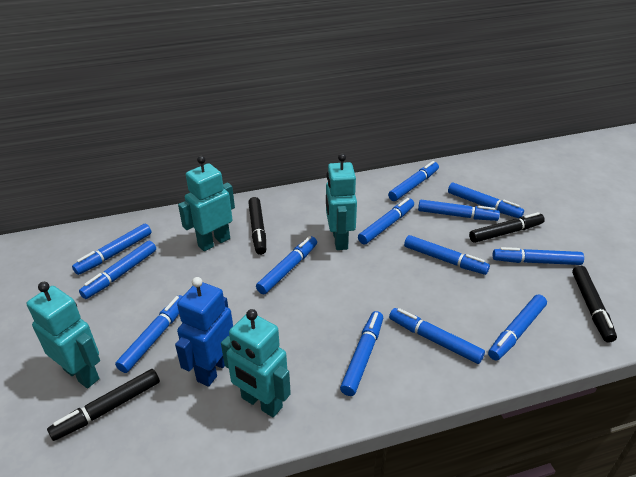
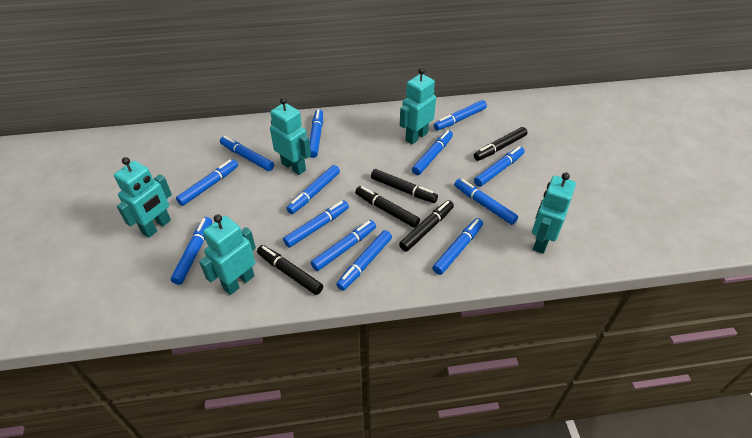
black marker: [47,369,160,441] [248,197,266,255] [469,212,545,243] [572,266,617,343] = 4 -> [257,245,323,295] [355,186,420,228] [371,169,438,203] [399,200,454,252] [474,127,527,161] = 5
blue robot: [175,277,233,387] = 1 -> none = 0
turquoise robot: [27,282,100,388] [178,156,235,251] [221,309,291,417] [326,153,357,250] = 4 -> [114,157,172,238] [199,214,256,295] [270,97,311,175] [400,68,436,144] [532,172,576,254] = 5

